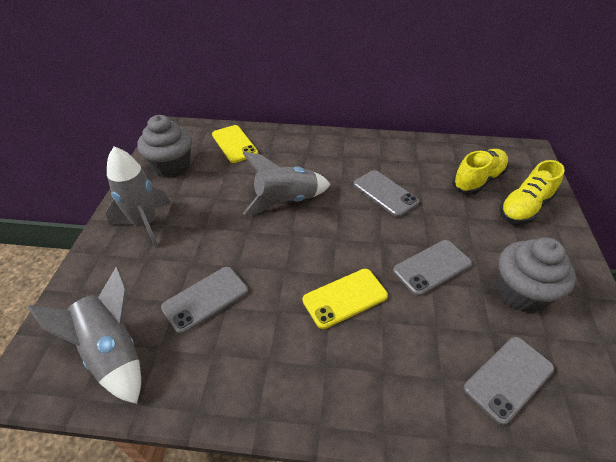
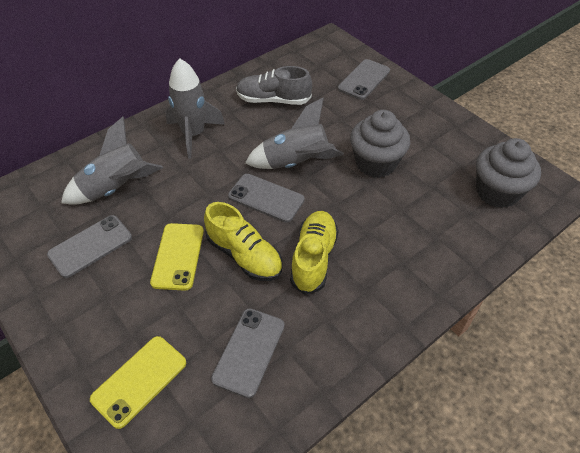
grey shoe: none = 0 -> [236,66,312,105] = 1

